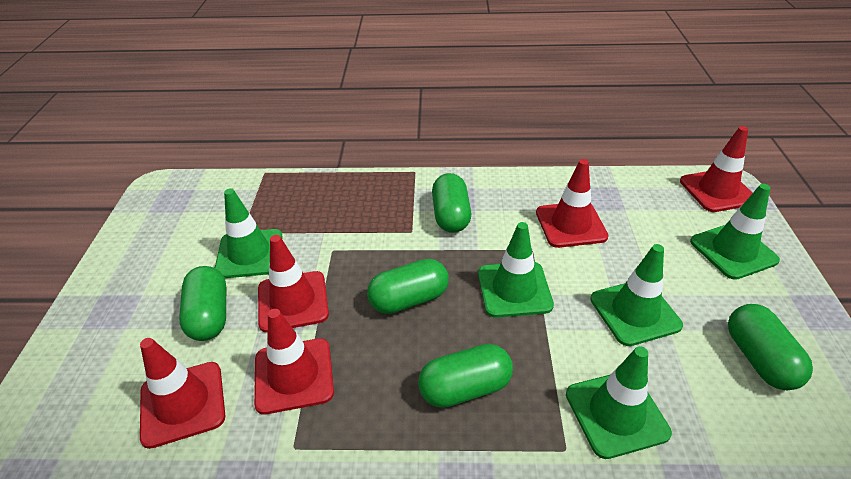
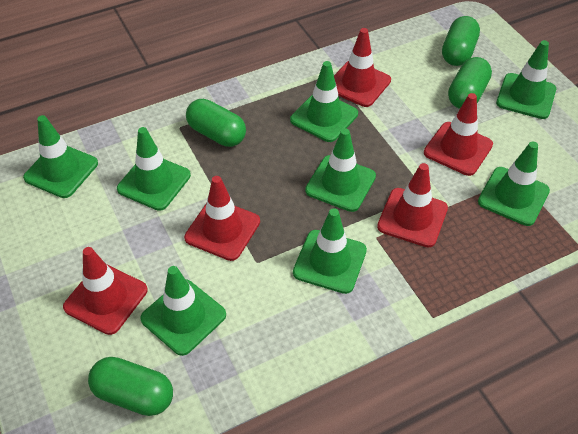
green capsule: [179,266,226,341] [367,259,449,314] [418,344,513,408] [432,173,471,233] [728,304,813,390] = 5 -> [88,357,173,416] [186,99,246,147] [442,16,480,66] [448,57,492,109] = 4
green traffic cone: [215,188,283,278] [478,222,554,318] [566,346,672,459] [590,244,683,346] [690,184,780,280] = 5 -> [23,115,98,198] [117,127,191,211] [140,266,226,356] [290,61,358,142] [293,208,367,294] [305,128,376,212] [478,141,550,226] [496,40,556,119] = 8

